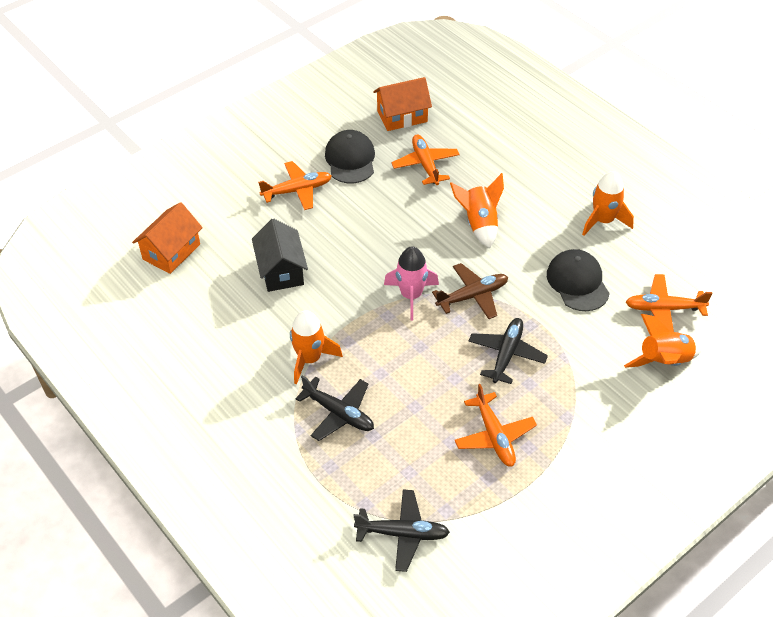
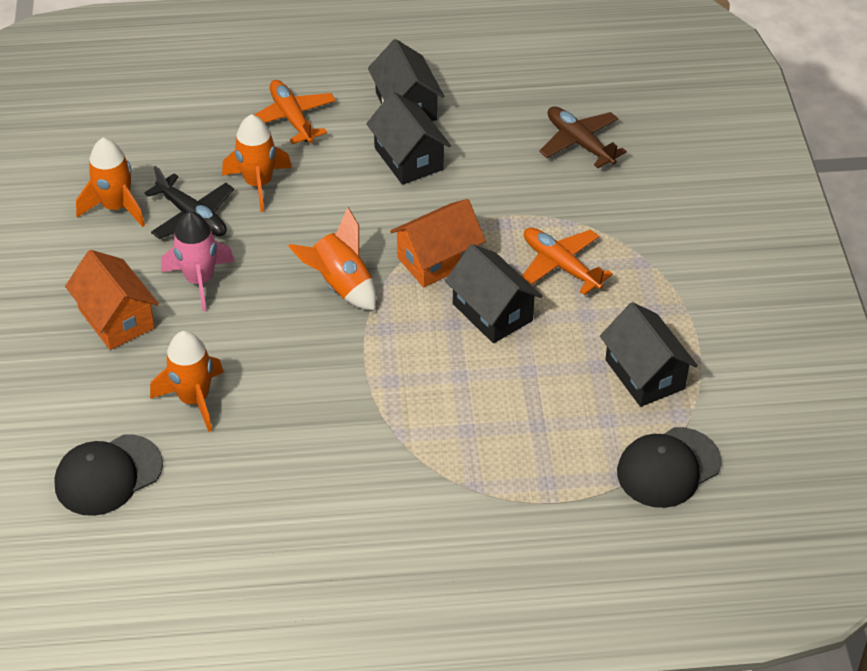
black house: [252,218,308,292] = 1 -> [366,92,451,185] [368,39,444,121] [445,244,542,343] [600,302,698,407] = 4
black plane: [295,375,374,441] [354,489,450,572] [469,318,548,384] = 3 -> [144,166,234,239] = 1
orange plane: [258,161,332,210] [391,135,460,185] [455,384,537,467] [626,274,712,332] = 4 -> [254,80,336,144] [522,228,613,295] = 2

